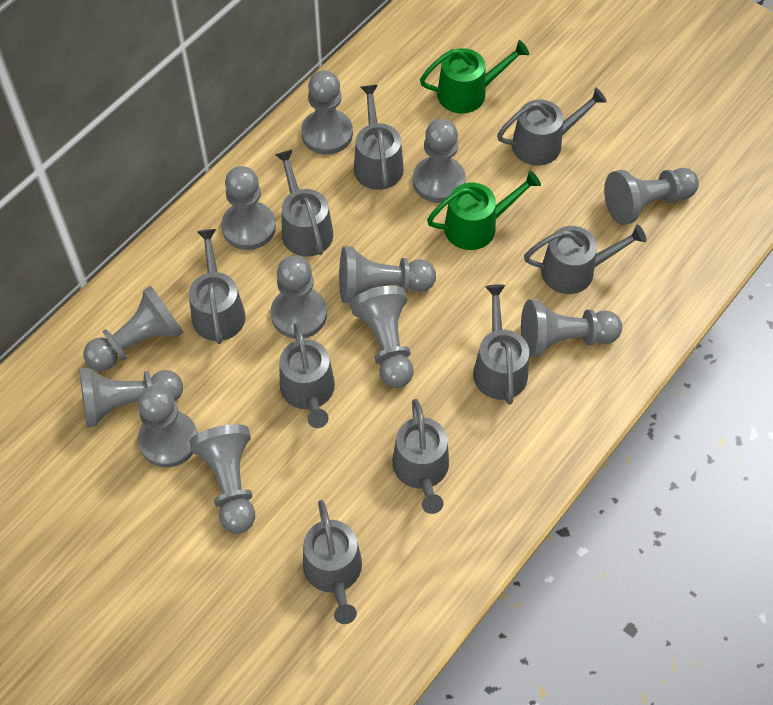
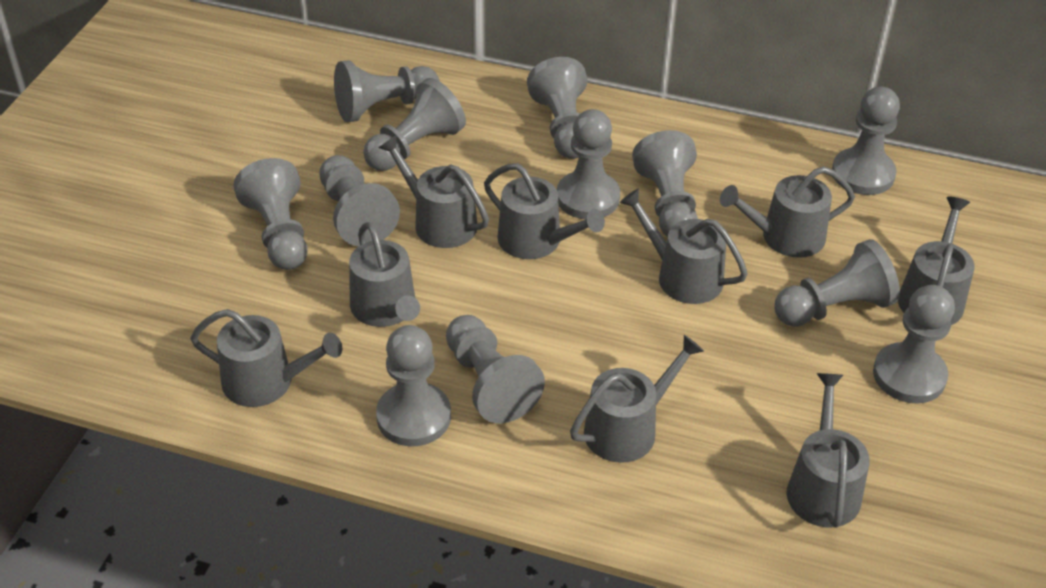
green watering can: [420,40,529,113] [427,171,541,250] = 2 -> none = 0

